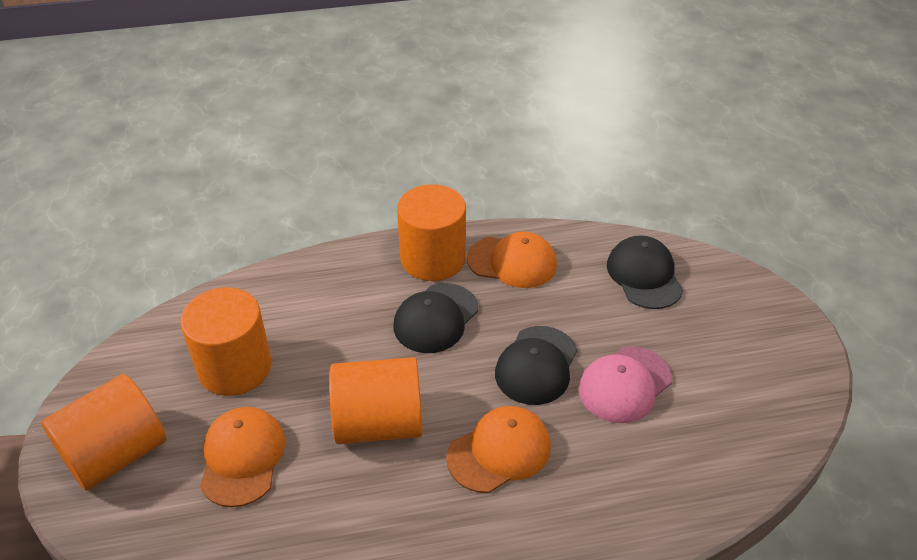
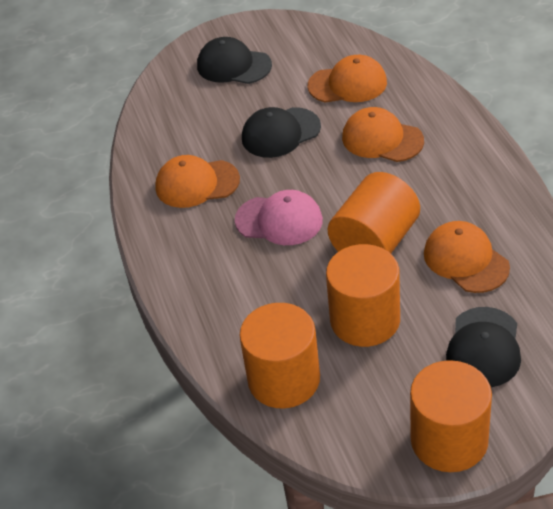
orange cap: [200,407,285,507] [446,406,551,493] [467,232,557,288] = 3 -> [155,155,240,208] [308,55,387,103] [342,107,424,162] [424,221,510,293] = 4

